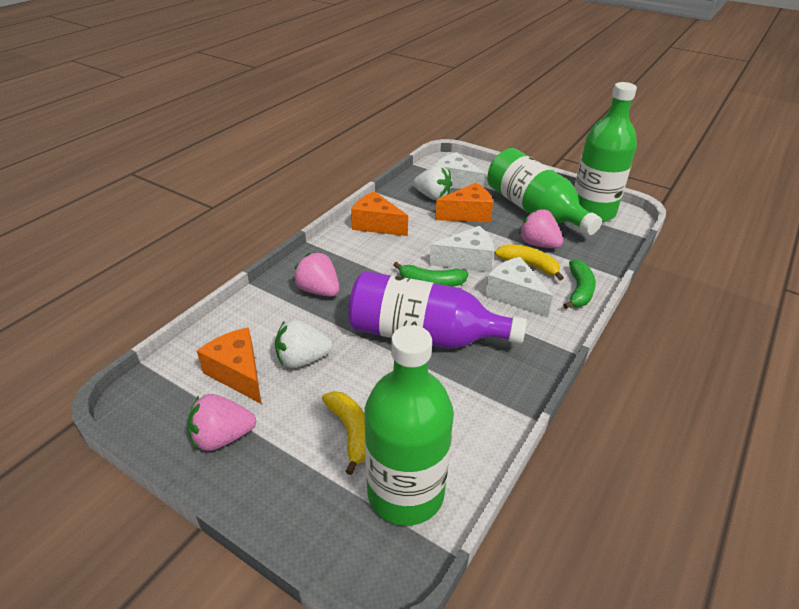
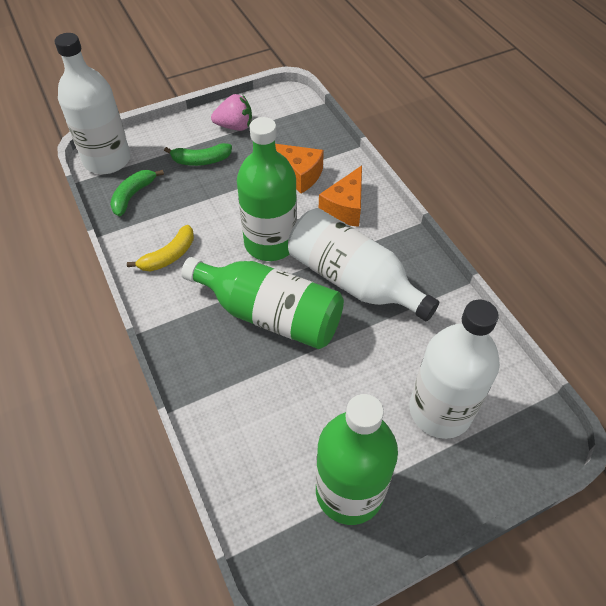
orange cheese: [197,327,261,404] [351,191,408,236] [435,183,493,222] = 3 -> [275,144,324,193] [319,165,362,227] = 2
pink strawberry: [187,394,256,451] [293,252,339,297] [519,209,563,248] = 3 -> [211,94,252,131] = 1
purple bottle: [348,271,527,349] = 1 -> none = 0
white bottle: none = 0 -> [55,33,131,174] [288,208,439,321] [410,300,500,439] = 3
white cheese: [430,226,494,272] [435,152,485,189] [485,257,553,318] = 3 -> none = 0
white strawberry: [275,319,333,368] [413,165,452,200] = 2 -> none = 0
yellow banana: [322,391,365,475] [495,244,564,281] = 2 -> [127,225,194,271] = 1

